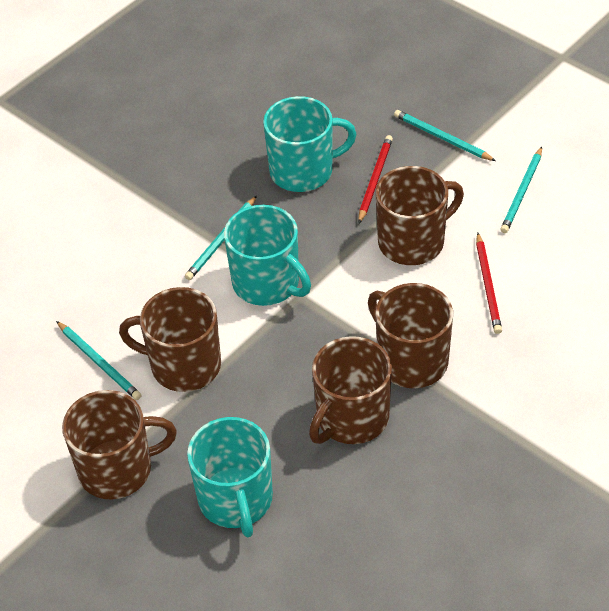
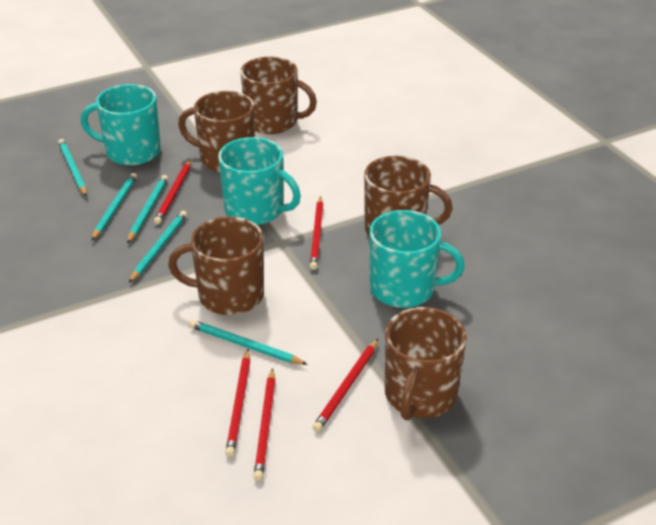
red pencil: [358,135,393,223] [476,233,502,334] = 2 -> [154,159,191,225] [225,349,250,457] [253,368,275,481] [310,196,323,270] [313,339,378,432] = 5
turquoise pencil: [56,321,142,400] [185,196,257,280] [394,110,496,161] [500,147,542,233] = 4 -> [58,139,87,196] [92,173,137,240] [127,175,168,243] [129,211,187,283] [189,320,308,365] = 5

